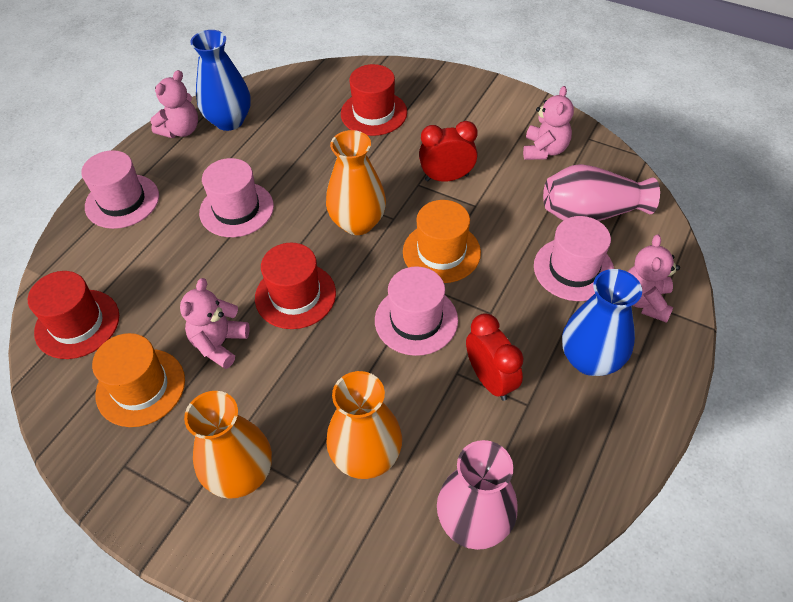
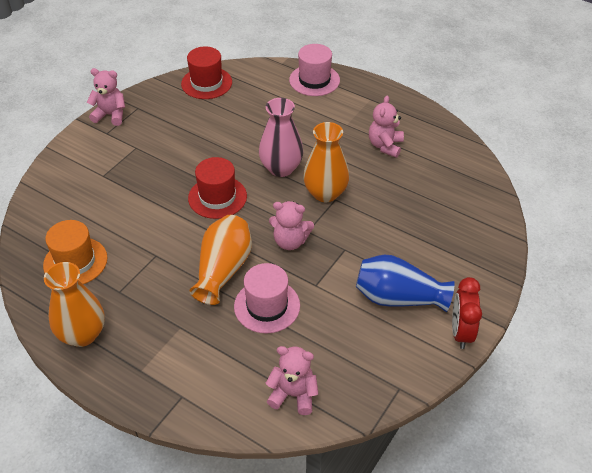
blue vase: [190,30,251,131] [562,269,642,376] = 2 -> [356,255,455,312] = 1
orange hat: [92,333,185,427] [403,200,481,283] = 2 -> [43,220,108,284] = 1
pink hat: [81,150,159,229] [199,158,274,237] [375,266,458,356] [534,216,614,301] = 4 -> [234,263,300,334] [289,44,340,96] = 2
pink vase: [437,440,518,550] [543,164,660,221] = 2 -> [259,98,303,177] = 1
red clock: [419,121,478,182] [466,313,524,401] = 2 -> [452,277,482,349] = 1
red hat: [28,271,119,359] [255,243,336,329] [341,64,407,136] = 3 -> [181,46,232,99] [188,157,247,219] = 2

